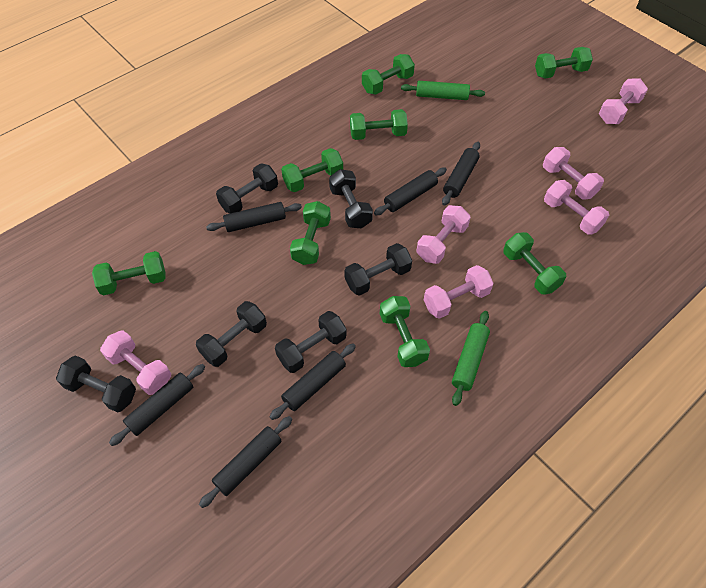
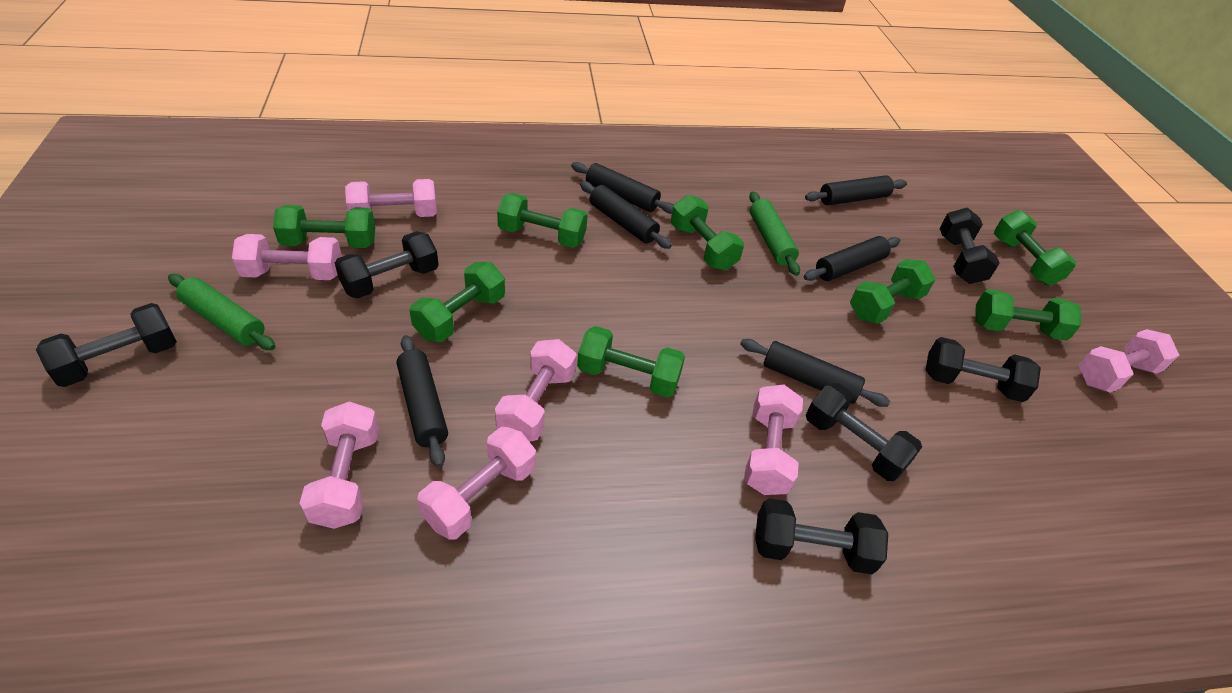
pink dumbbell: [100,330,171,395] [416,205,471,264] [424,265,494,319] [543,147,604,200] [544,180,609,235] [599,78,648,124] = 6 -> [232,234,342,280] [300,401,379,529] [345,179,437,217] [417,427,536,540] [495,339,577,441] [744,384,803,495] [1079,329,1180,393] = 7

